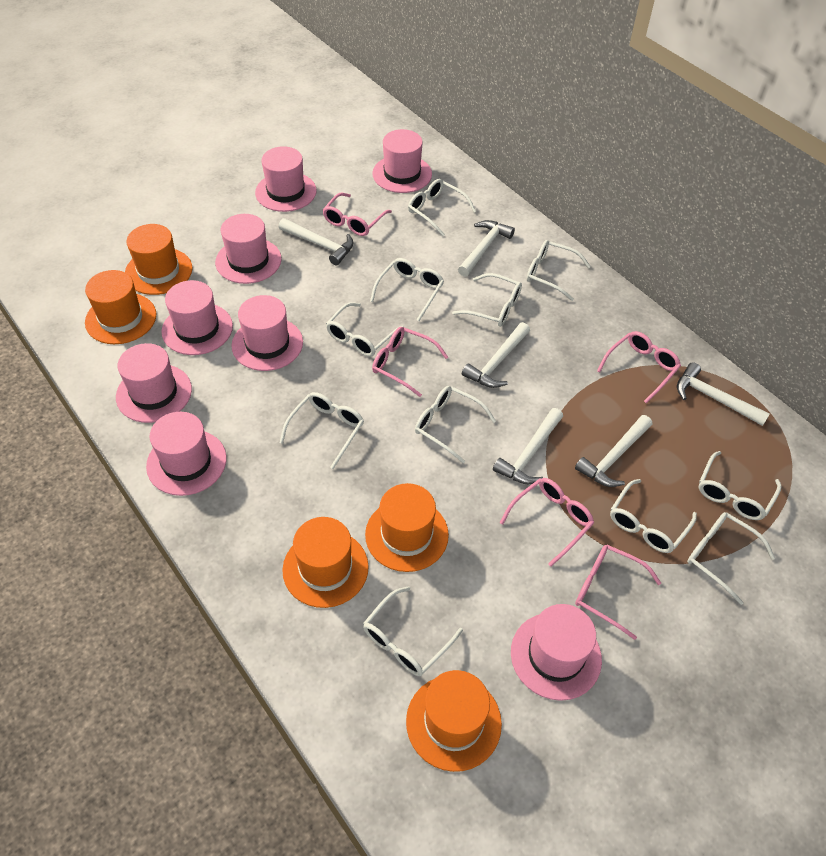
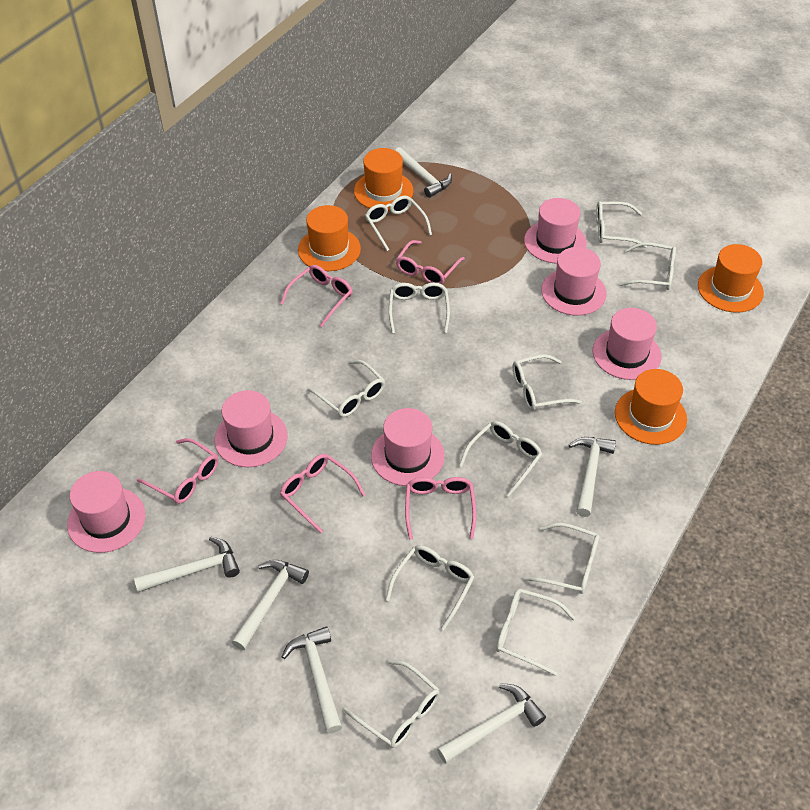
orange hat: [85,270,156,344] [125,224,193,295] [282,517,369,608] [365,483,449,572] [406,670,502,772] = 5 -> [298,205,361,271] [354,148,414,210] [615,369,687,445] [698,244,764,313] = 4
pink hat: [116,343,192,423] [146,412,227,496] [161,280,233,355] [215,214,282,284] [231,295,303,371] [255,146,317,212] [372,129,432,193] [511,604,602,701] = 8 -> [67,471,146,553] [215,390,288,467] [371,408,445,486] [524,198,587,264] [541,247,607,316] [593,308,661,380] = 6

